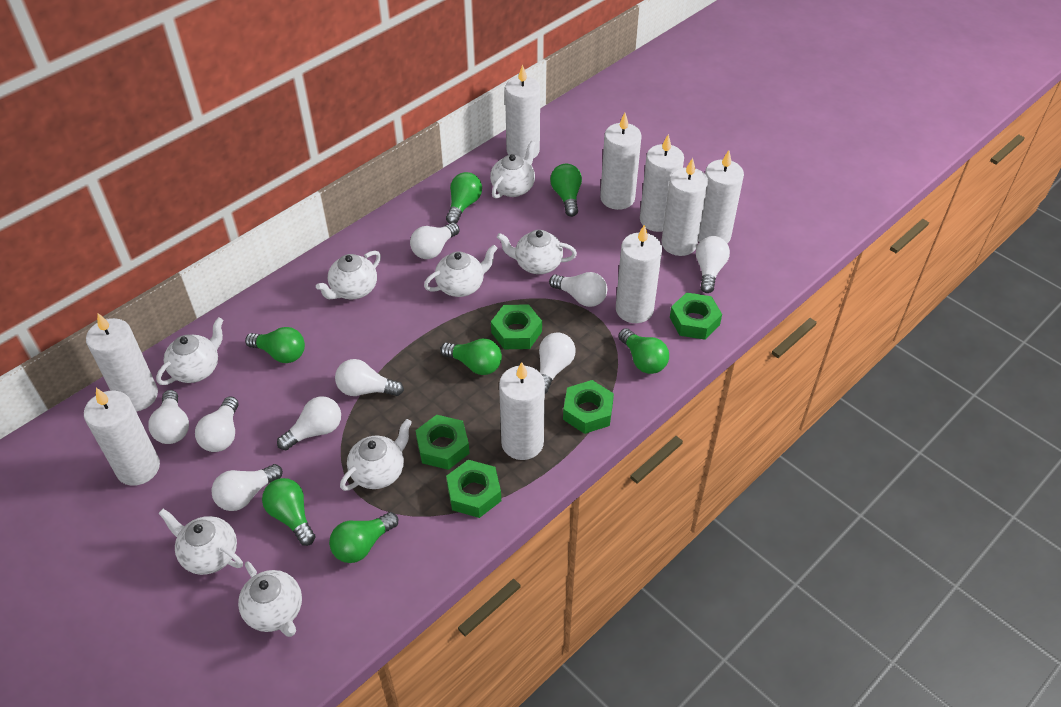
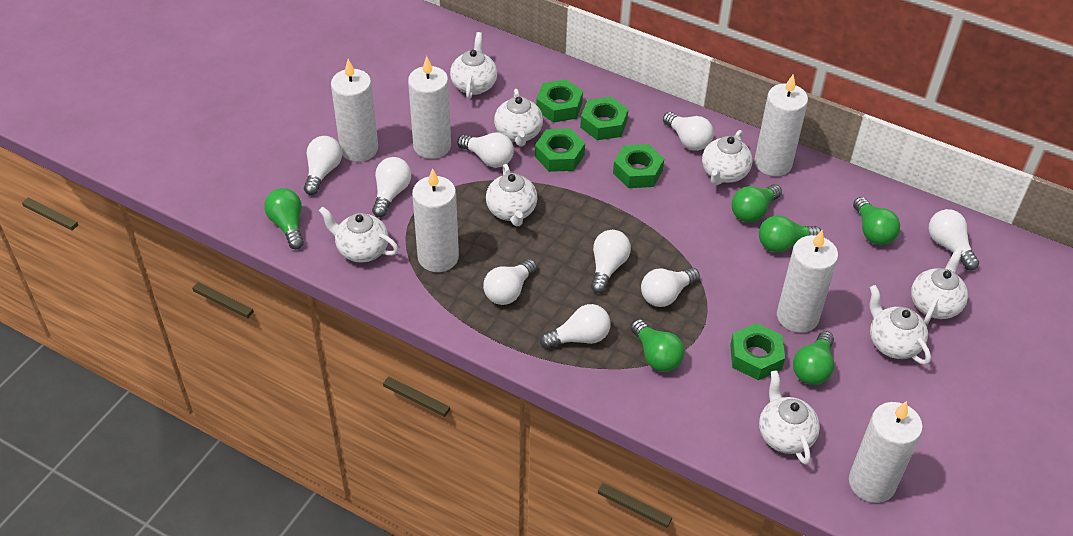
green light bulb: [245,327,305,363] [262,478,315,546] [329,512,398,563] [440,339,502,375] [446,172,482,224] [550,164,582,217] [618,328,669,374] = 7 -> [264,188,304,249] [631,319,684,372] [731,184,782,223] [759,215,821,252] [793,331,834,385] [853,197,900,245] = 6
white candle: [84,388,160,486] [86,313,158,411] [499,362,545,460] [505,65,540,159] [600,113,642,210] [616,225,662,323] [640,134,684,232] [661,158,708,256] [698,150,744,244] = 9 -> [331,59,378,162] [408,56,451,159] [412,168,459,272] [754,75,808,176] [777,230,838,333] [849,401,923,503] = 6

